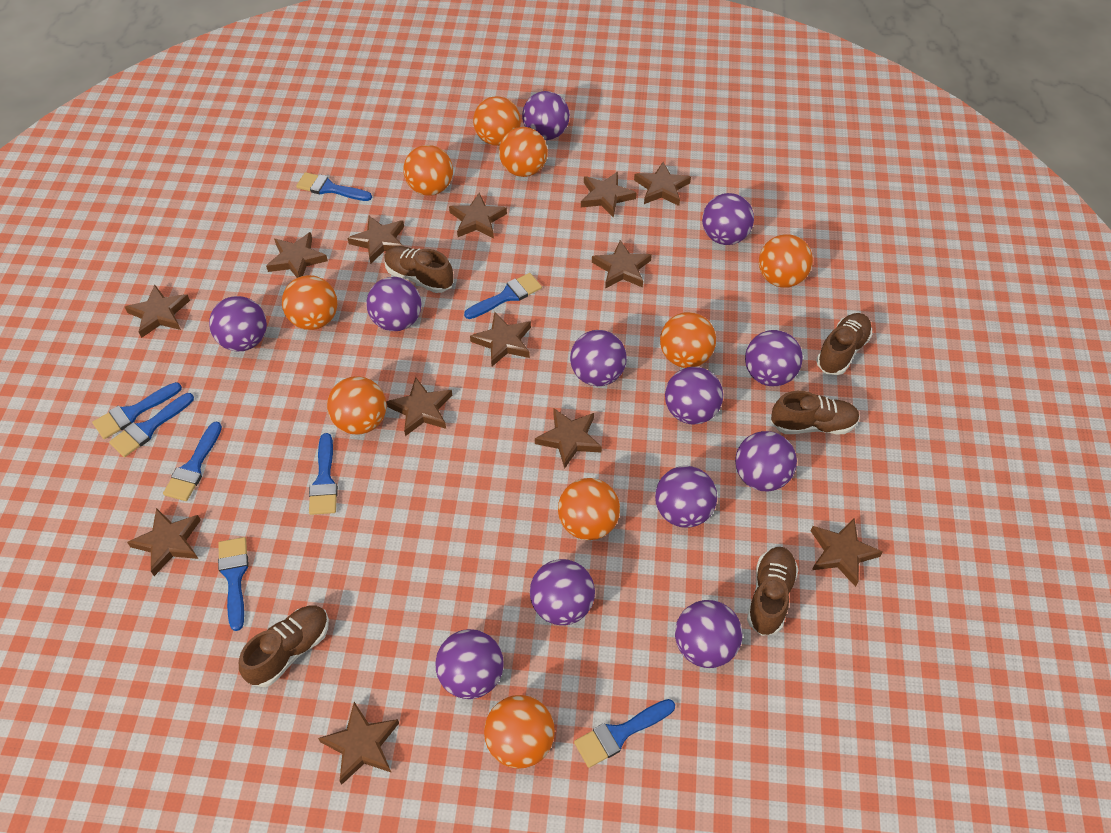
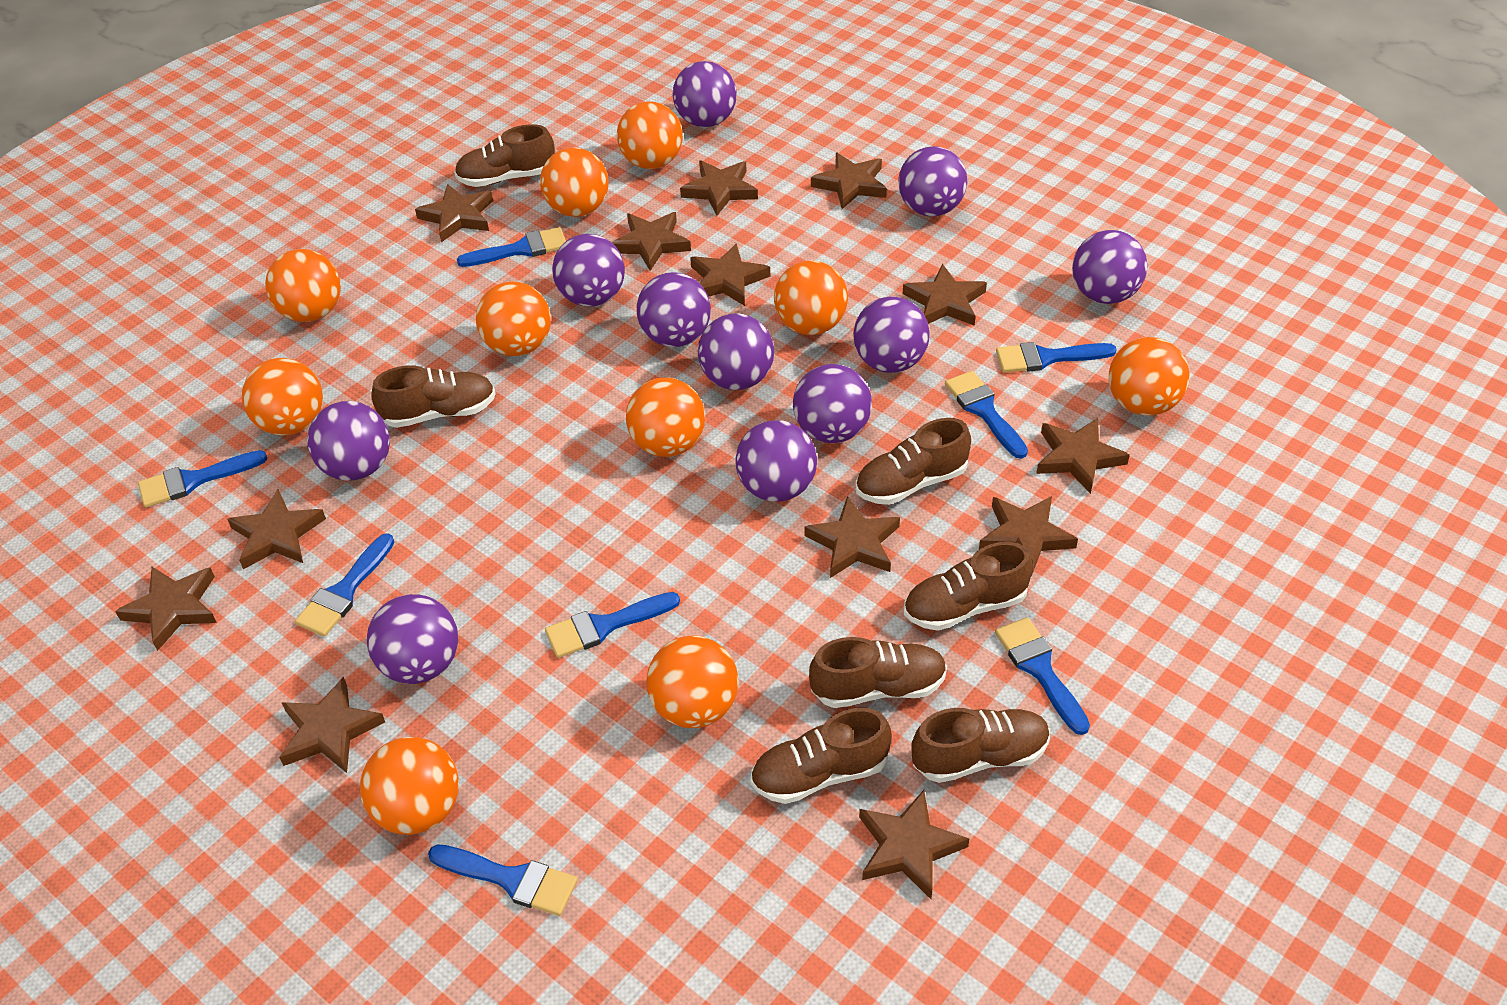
brown shoe: [239,605,329,687] [384,246,453,293] [747,547,798,636] [771,391,860,434] [816,313,872,375] = 5 -> [371,365,496,428] [454,124,555,187] [750,708,892,804] [809,637,947,708] [856,418,971,505] [904,542,1033,631] [911,708,1050,783] = 7
orange ball: [282,275,337,330] [327,376,386,435] [403,145,453,196] [473,96,521,146] [484,695,555,769] [499,127,548,177] [558,478,620,540] [660,312,716,368] [759,234,813,288] = 9 -> [242,358,323,436] [265,249,341,322] [360,737,459,835] [476,281,551,356] [540,147,608,217] [617,101,683,169] [626,378,705,457] [646,636,739,728] [774,260,848,335] [1109,337,1190,416] = 10
purple ball: [209,296,267,351] [366,277,421,331] [436,629,504,699] [522,91,570,140] [530,559,595,625] [570,330,627,386] [655,466,717,528] [665,367,723,425] [675,600,742,668] [702,193,754,245] [735,431,797,491] [745,330,803,386] = 12 -> [307,401,390,481] [367,594,458,684] [552,234,625,307] [636,272,711,347] [672,61,737,127] [698,313,774,390] [735,420,817,502] [793,364,872,443] [853,296,930,373] [898,146,967,216] [1072,230,1147,304] = 11

